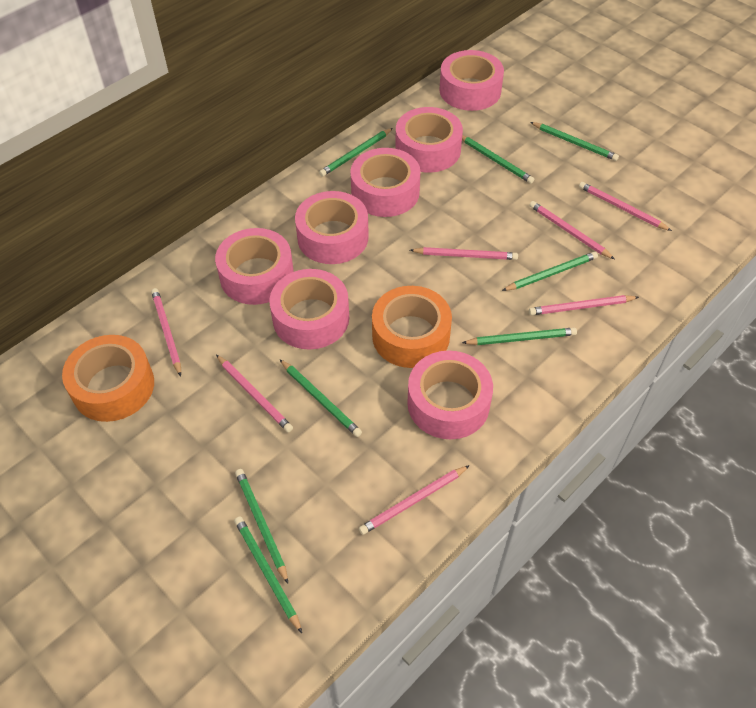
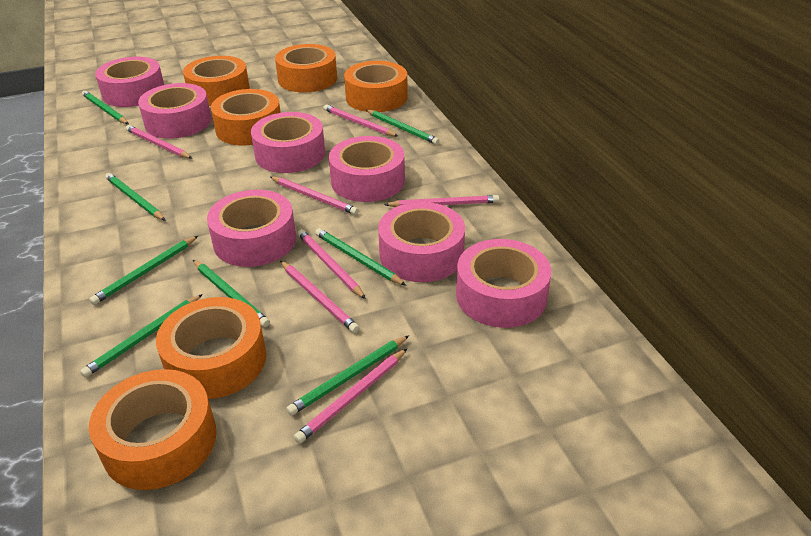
orange tape: [62,335,154,422] [372,286,452,368] = 2 -> [89,369,217,490] [156,297,266,399] [183,56,250,106] [211,89,281,146] [275,44,337,92] [344,61,408,112] = 6

